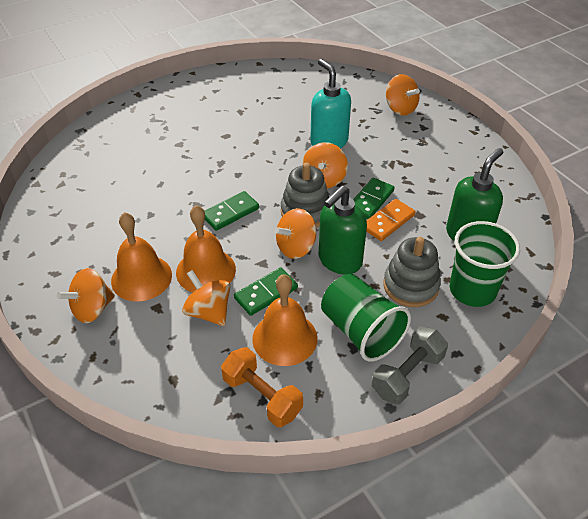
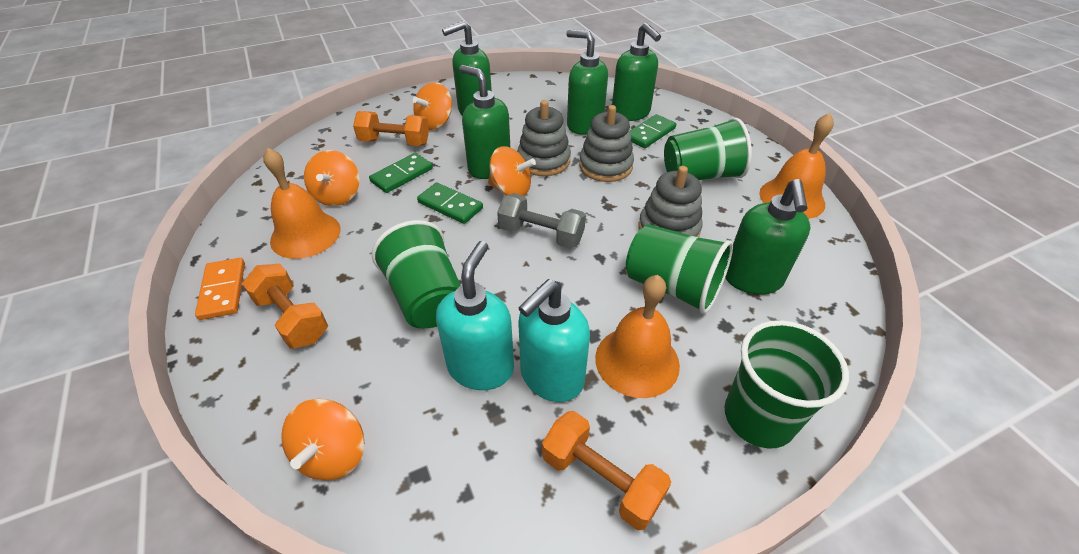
green cup: [321,274,411,362] [450,221,520,307] = 2 -> [372,220,461,328] [626,224,733,314] [664,117,752,180] [724,320,849,449] = 4
green soap dispenser: [319,186,367,275] [446,148,503,242] = 2 -> [442,21,492,115] [459,65,510,179] [566,30,608,135] [612,23,661,121] [725,179,810,295] = 5
grey stacking toy: [281,163,329,227] [383,237,441,307] = 2 -> [517,100,571,176] [579,105,634,182] [638,166,702,237] = 3
orange dumbbell: [221,347,303,427] = 1 -> [242,264,328,349] [353,111,429,146] [542,411,672,530] = 3
orange spinning top: [57,268,115,323] [182,270,231,326] [274,208,317,259] [302,142,348,188] [386,74,420,116] = 5 -> [281,399,364,480] [304,150,359,206] [413,82,452,130] [488,146,536,196] = 4
turquoise soap dispenser: [310,59,351,148] = 1 -> [436,241,514,390] [518,279,590,402] = 2

